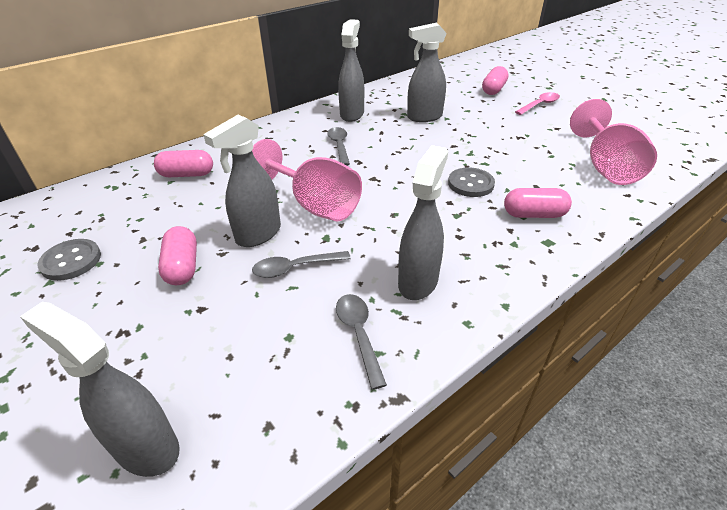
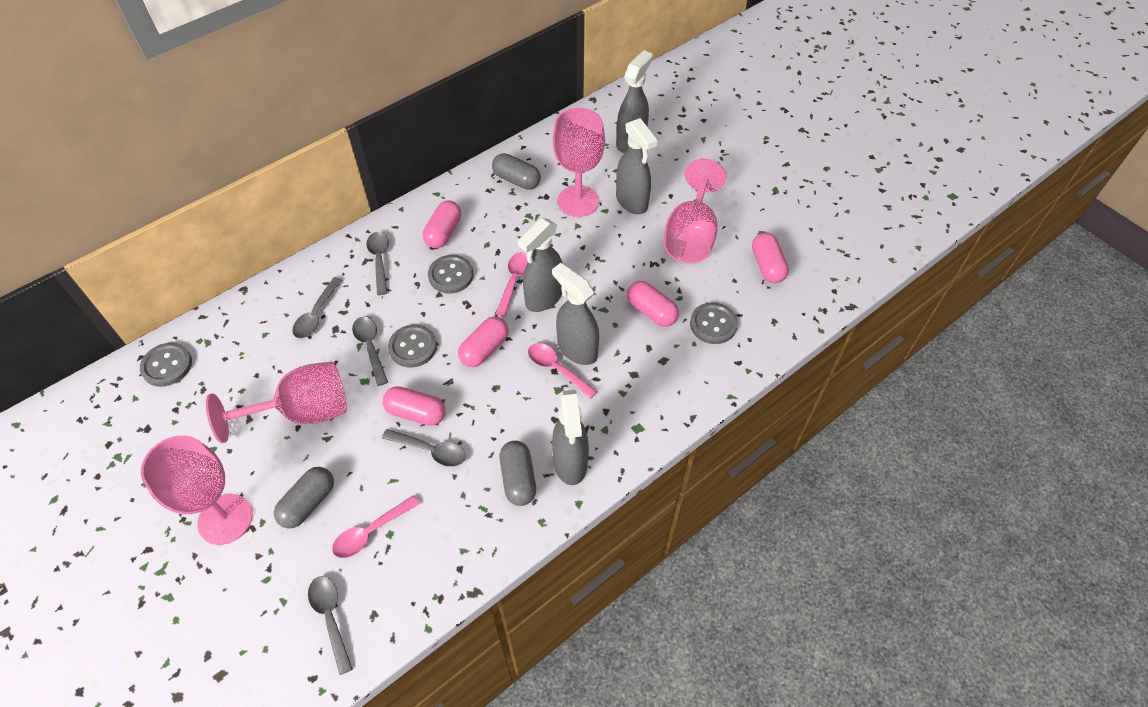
grey button: [37,239,101,281] [448,167,495,197] = 2 -> [140,343,192,387] [388,325,437,367] [428,255,473,294] [690,303,738,344] = 4
grey capsule: none = 0 -> [274,467,334,529] [492,153,541,190] [500,441,536,506] = 3
grey spoon: [252,251,351,278] [327,127,350,166] [336,294,387,390] = 3 -> [292,277,342,338] [308,576,353,675] [352,317,388,386] [366,232,389,295] [382,429,466,467] = 5
pink capsule: [154,150,213,177] [158,226,197,285] [482,66,508,95] [504,188,572,218] = 4 -> [383,386,446,426] [423,200,461,248] [458,316,509,367] [627,281,679,327] [752,233,789,283] = 5
pink goblet: [252,139,362,221] [570,99,657,185] = 2 -> [141,435,253,545] [206,362,347,443] [553,108,605,217] [664,159,727,263] = 4
pink spoon: [515,92,560,115] = 1 -> [332,495,420,558] [496,252,528,317] [528,343,597,399] = 3

